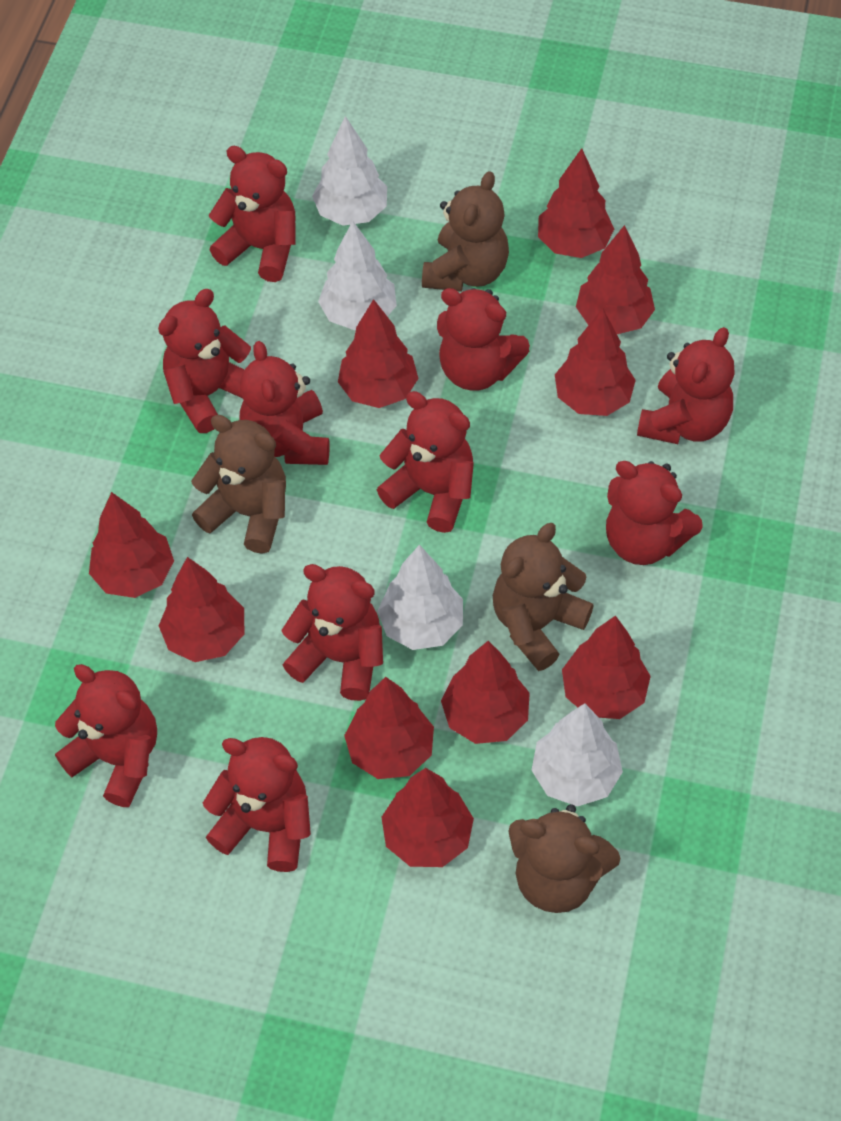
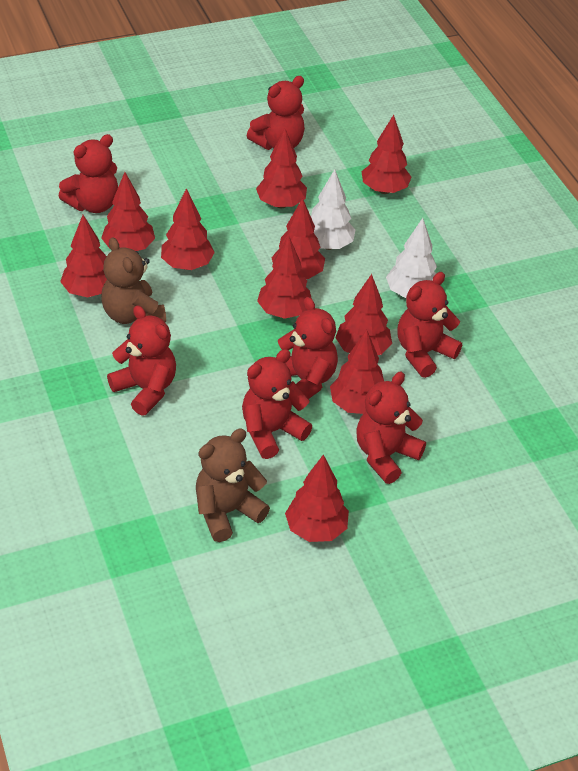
brown teddy bear: [191,415,286,554] [422,171,509,292] [493,523,594,671] [508,804,621,913] = 4 -> [101,237,166,324] [196,429,270,542] = 2
red teddy bear: [55,664,157,807] [158,289,251,433] [203,737,311,872] [209,146,296,282] [240,341,330,465] [281,564,383,701] [377,391,474,533] [437,288,530,391] [606,461,703,565] [637,327,735,444] = 10 -> [58,134,118,213] [107,305,176,416] [242,349,312,459] [247,76,305,150] [278,297,338,399] [356,372,426,484] [397,272,462,378] = 7
white tree: [312,116,387,226] [318,221,397,330] [377,545,463,650] [532,703,623,807] = 4 -> [311,169,355,250] [386,218,437,298] = 2

